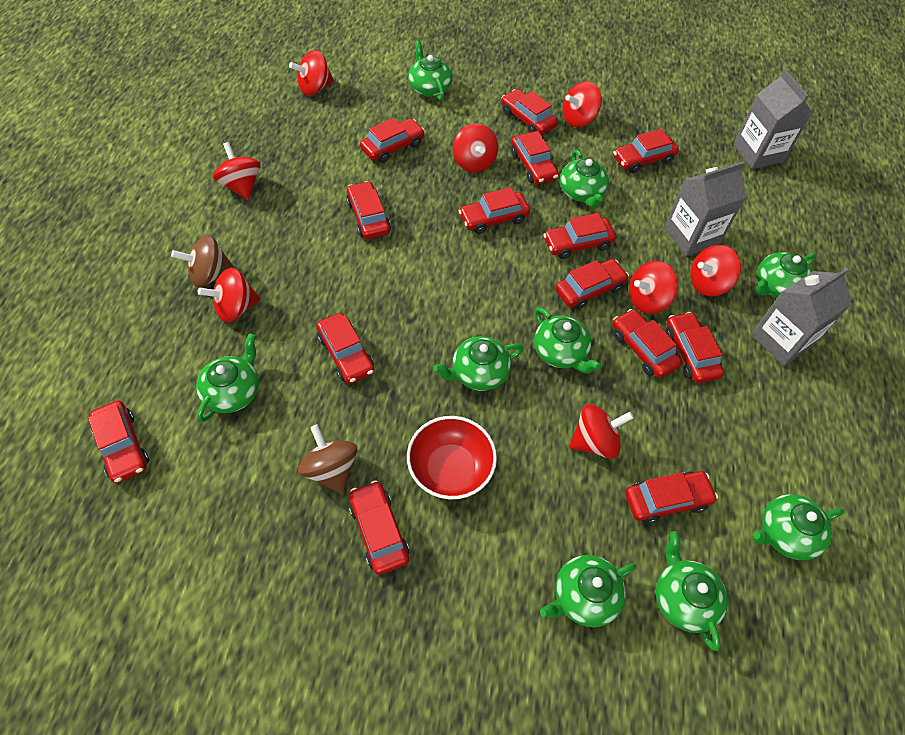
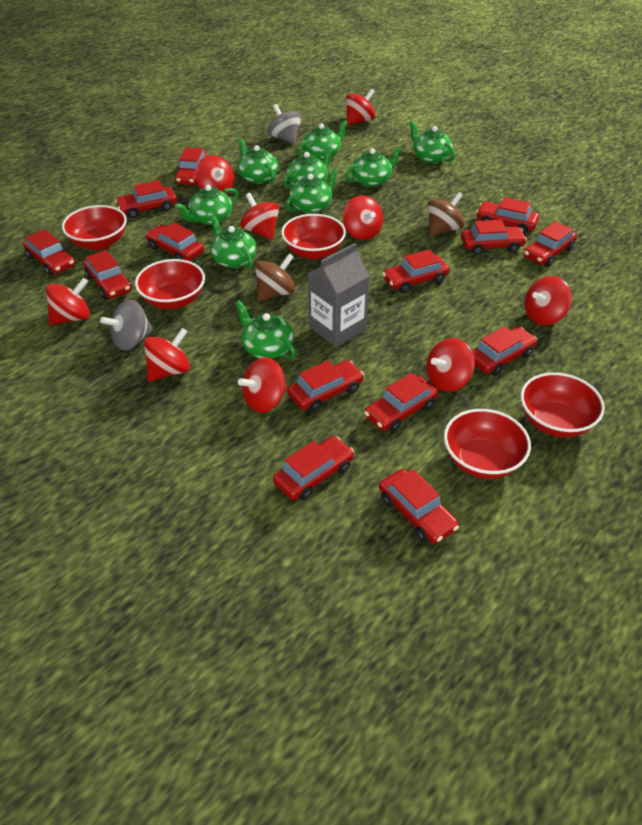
grey carton: [664,161,746,256] [733,69,813,169] [751,268,852,366] = 3 -> [307,243,370,347] = 1
grey spinning top: none = 0 -> [100,300,154,350] [268,104,301,145] = 2
red bowl: [407,416,497,499] = 1 -> [62,205,127,250] [135,259,205,309] [281,214,346,260] [444,409,531,479] [521,372,605,438] = 5
red spinning top: [198,268,261,323] [213,142,261,200] [289,50,334,96] [453,123,498,172] [562,81,602,127] [569,404,634,459] [629,261,678,314] [690,245,741,297] = 8 -> [46,278,90,325] [144,328,190,382] [195,155,234,194] [238,357,287,413] [240,193,279,240] [343,195,383,240] [346,89,375,126] [426,338,475,392] [525,276,572,325] = 9

